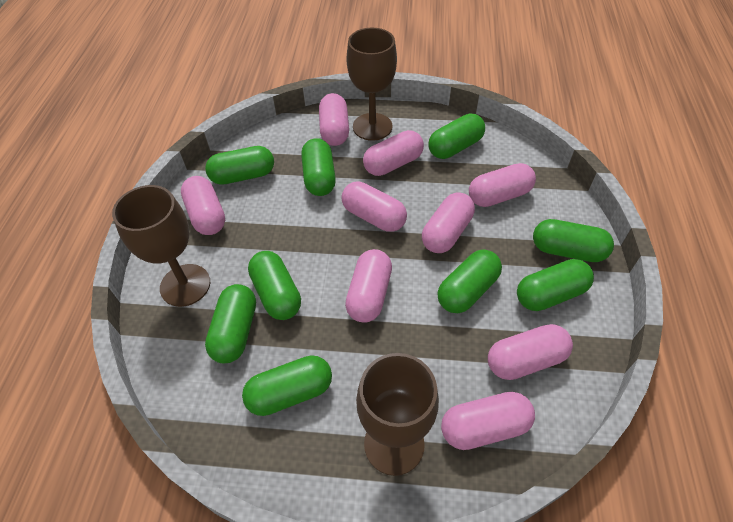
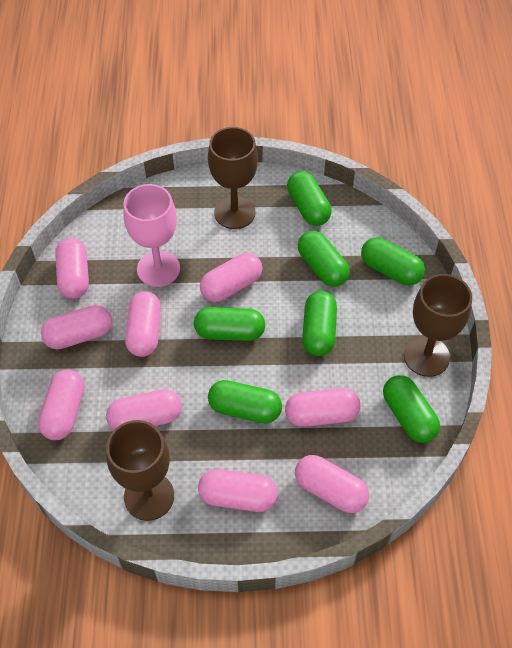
green capsule: [205,146,274,185] [205,284,256,363] [242,355,332,416] [248,251,301,320] [301,138,336,196] [428,113,485,159] [438,249,502,313] [517,259,594,311] [533,219,614,262] = 9 -> [194,307,265,341] [208,380,282,423] [287,171,332,226] [298,231,350,287] [302,291,337,356] [361,238,425,285] [383,375,440,443] = 7
pink goblet: none = 0 -> [123,184,180,287] = 1

